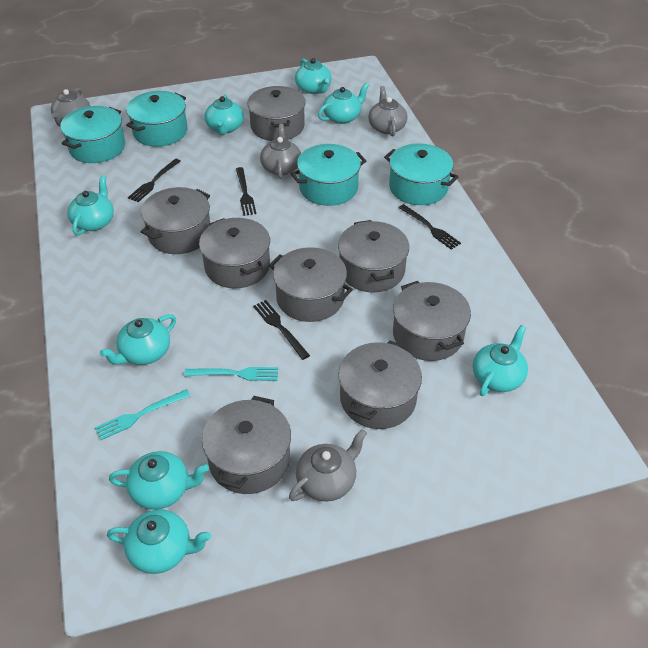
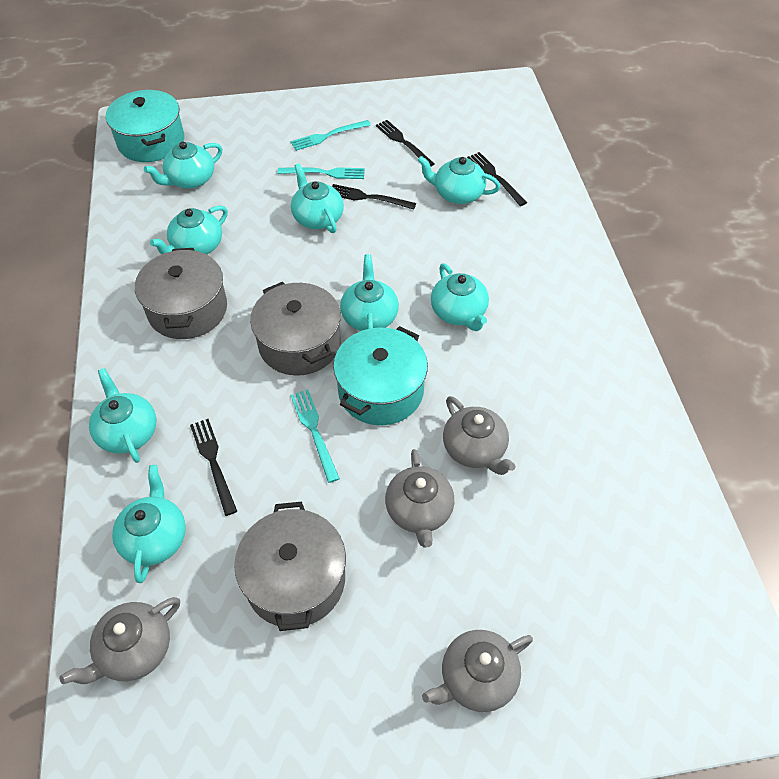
grey pot: [141,187,210,254] [199,218,270,288] [202,396,291,494] [247,86,306,141] [269,247,353,322] [338,220,409,292] [339,340,422,429] [393,281,471,361] = 8 -> [135,248,227,339] [234,502,346,631] [250,282,341,376] = 3
turquoise fork: [95,389,190,440] [184,367,278,381] = 2 -> [278,167,365,179] [291,120,371,151] [291,390,340,483] = 3
turquoise pot: [60,106,125,163] [126,91,188,147] [291,144,366,206] [384,143,458,205] = 4 -> [106,90,184,162] [333,326,428,425] = 2

